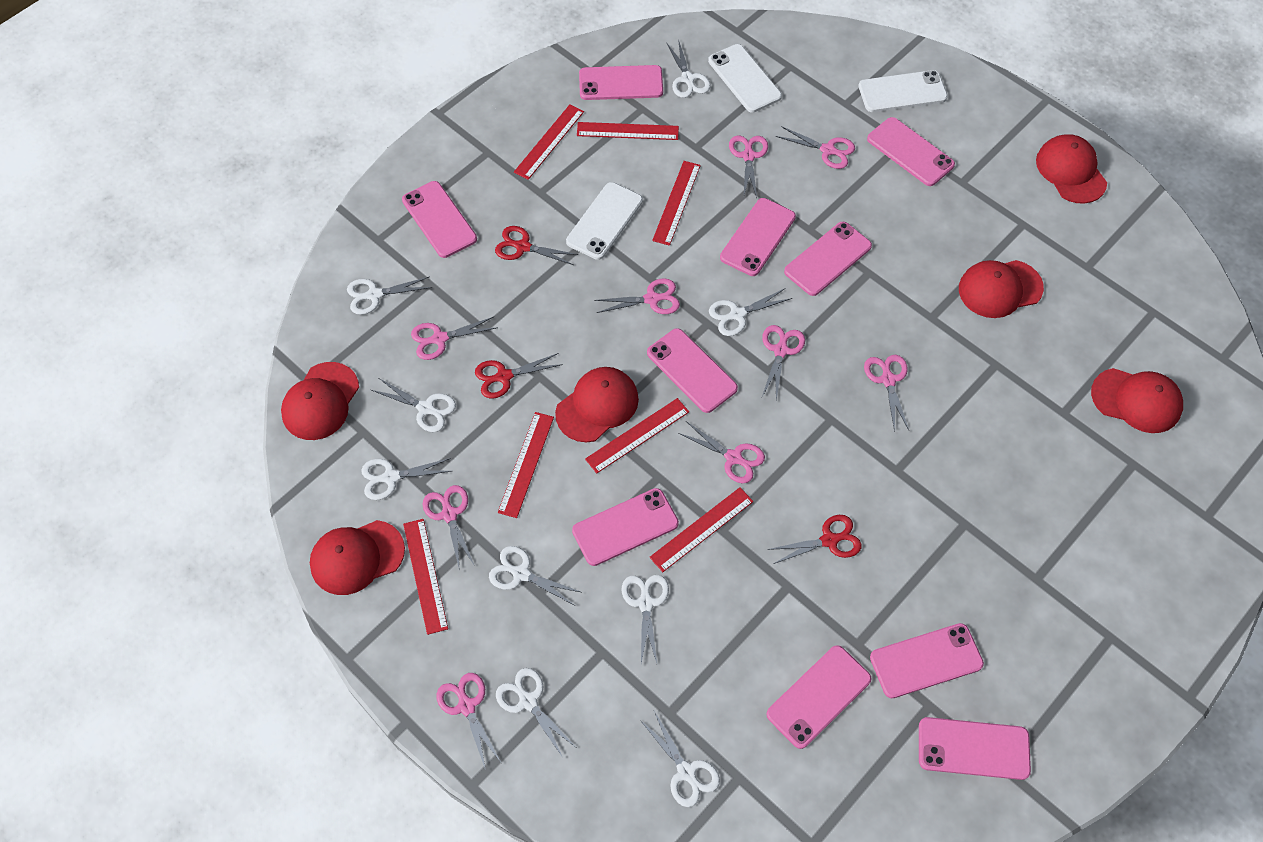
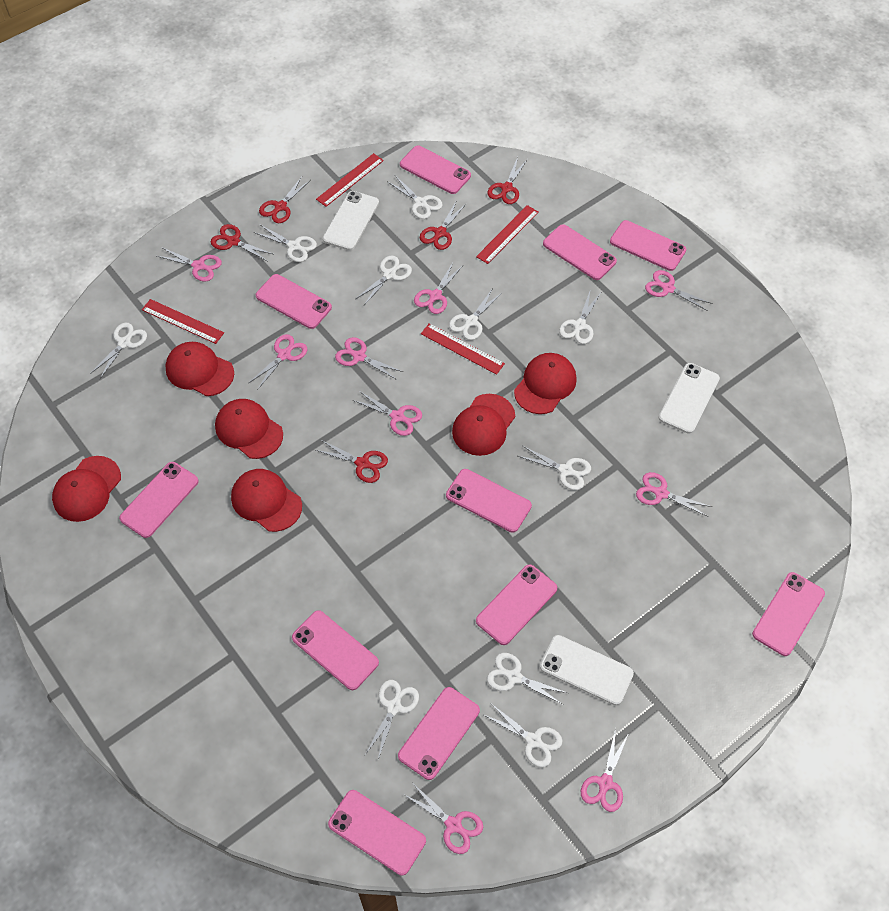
pink phone: [402,181,477,258] [572,488,679,566] [579,65,663,100] [647,328,738,413] [720,198,796,276] [766,645,871,749] [784,222,872,296] [867,117,955,186] [870,623,984,698] [919,717,1031,780] = 10 -> [119,462,199,538] [256,274,332,329] [292,610,379,690] [328,790,426,876] [398,687,480,780] [400,146,471,194] [446,469,532,533] [476,564,557,645] [543,224,617,280] [610,220,686,271] [752,572,825,656] = 11
red ruler: [403,519,448,635] [498,412,554,518] [514,104,584,180] [577,122,679,140] [585,398,689,473] [649,487,753,572] [652,161,701,246] = 7 -> [142,299,224,344] [316,153,384,207] [421,323,505,375] [476,205,539,264] = 4
red scissors: [475,353,563,399] [495,226,579,265] [767,515,862,564] = 3 -> [211,224,273,261] [259,177,311,223] [316,440,388,483] [420,200,466,250] [488,157,528,204] = 5
white scissors: [347,276,432,315] [361,458,452,500] [371,378,456,432] [489,546,583,606] [496,668,575,758] [622,575,669,663] [640,711,720,807] [666,39,711,98] [709,288,792,336] = 9 -> [90,323,147,379] [253,224,317,262] [356,256,412,305] [365,680,419,760] [387,177,443,219] [449,288,503,340] [482,704,563,767] [487,653,567,705] [518,446,591,490] [559,289,601,344] = 10

